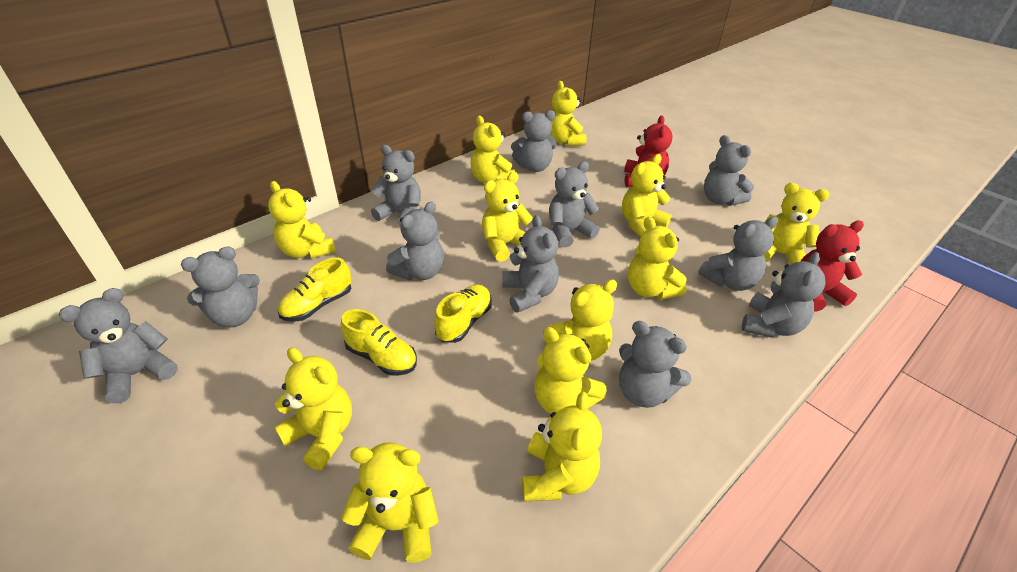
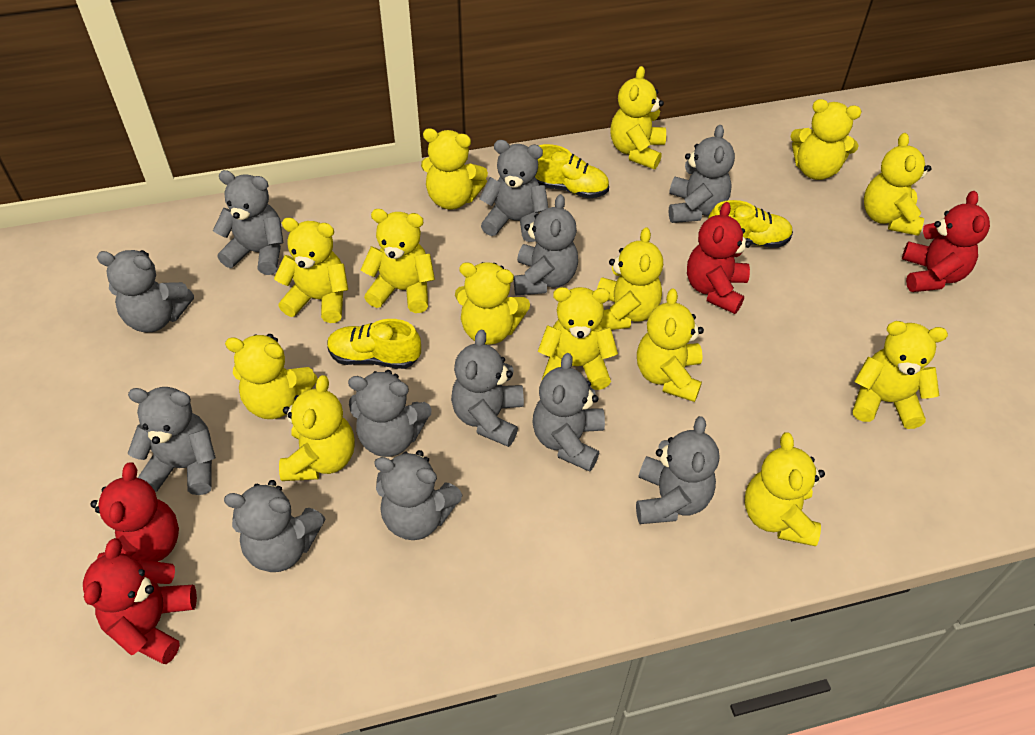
grey teddy bear: [59,288,178,403] [181,246,260,327] [371,145,421,227] [386,202,444,280] [502,215,559,313] [511,110,557,172] [549,161,600,247] [619,321,692,408] [698,216,778,291] [704,135,754,206] [742,252,826,338] = 11 -> [97,250,194,332] [128,387,216,495] [213,170,283,275] [224,480,326,572] [348,370,432,457] [374,450,463,540] [451,330,524,447] [479,140,548,242] [514,194,578,295] [533,353,605,472] [636,416,719,524] [669,125,735,223] = 12
red teddy bear: [624,116,672,187] [800,221,864,312] = 2 -> [83,538,197,664] [90,462,179,562] [687,202,751,314] [902,191,990,292] = 4
yellow teddy bear: [268,181,336,259] [274,348,352,470] [341,442,439,563] [470,116,515,183] [482,172,533,262] [522,392,602,501] [534,327,606,414] [543,279,617,361] [550,81,587,146] [622,154,672,237] [628,217,687,300] [764,183,829,265] = 12 -> [225,334,318,419] [274,218,348,323] [279,375,355,481] [361,209,435,313] [421,128,488,210] [455,262,530,345] [538,287,618,390] [597,227,663,330] [610,66,666,169] [637,288,704,402] [745,433,825,546] [791,99,862,180] [853,321,948,429] [864,133,932,236] = 14

